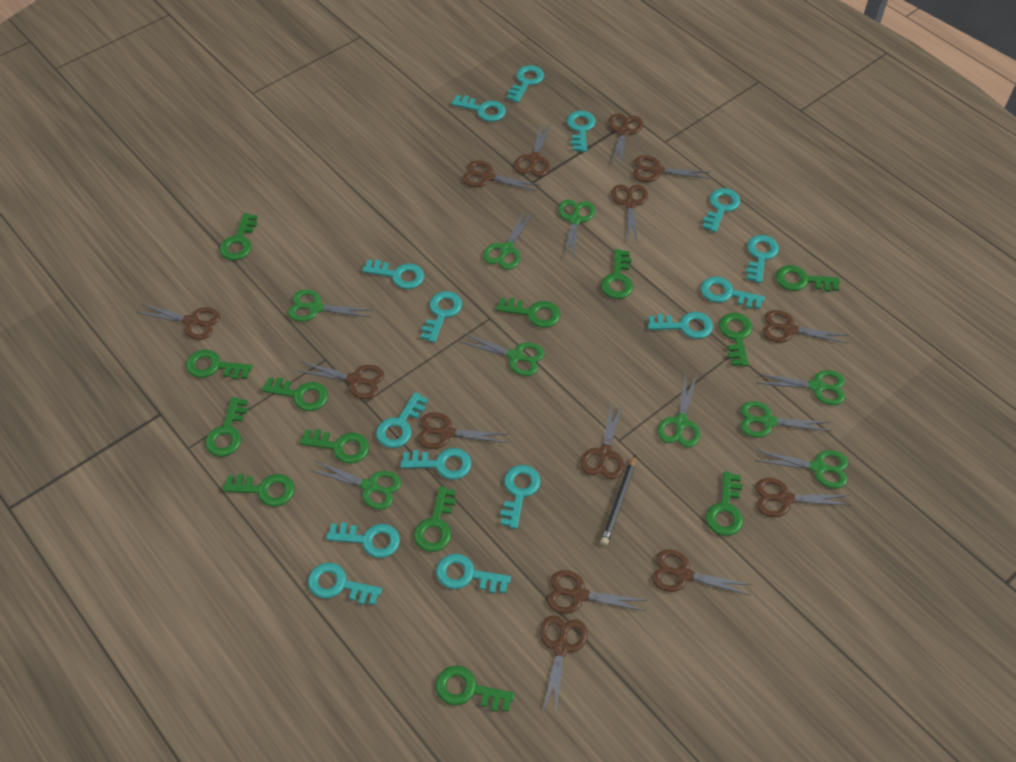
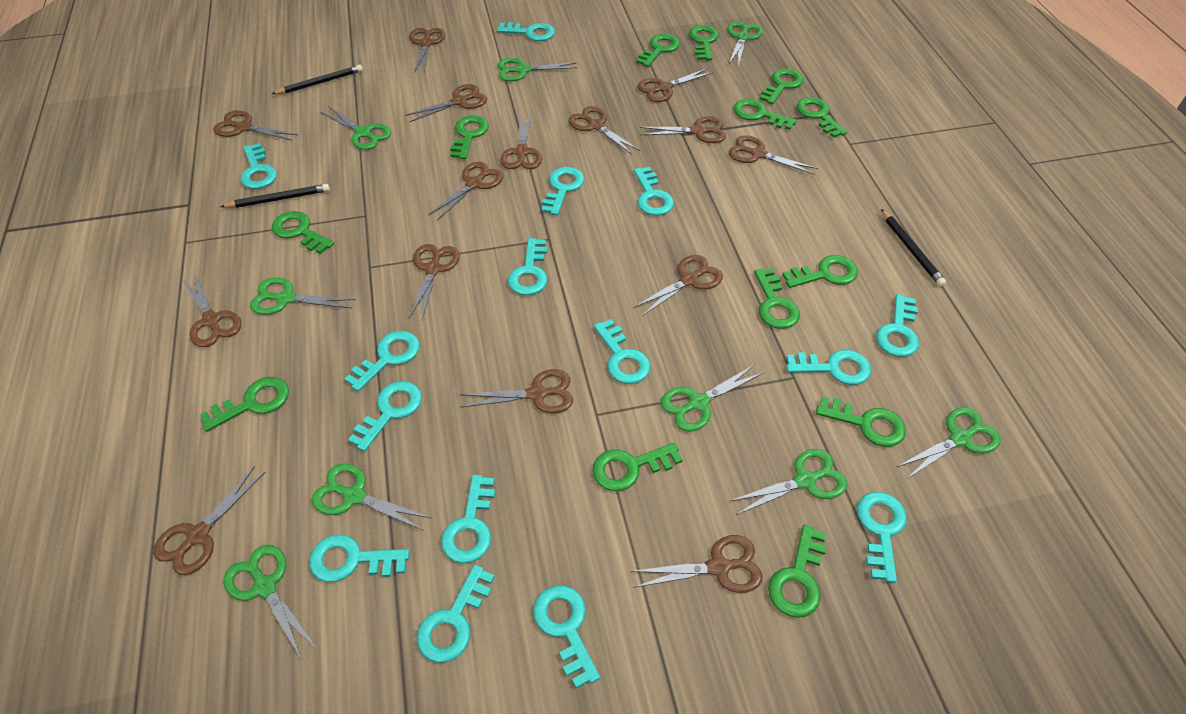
black pencil: [600,454,636,545] = 1 -> [220,184,330,208] [272,65,363,94] [881,209,946,287] = 3
brown scissors: [137,304,220,340] [298,362,384,400] [417,412,507,449] [462,160,538,191] [514,123,551,177] [540,615,588,716] [547,570,647,614] [581,402,624,480] [608,113,643,168] [611,185,648,243] [633,155,710,182] [652,549,751,595] [755,478,849,517] [762,310,849,344] = 14 -> [153,466,265,575] [182,273,241,347] [213,110,298,141] [405,84,487,122] [409,28,445,74] [409,244,460,319] [428,162,503,221] [460,369,573,413] [500,115,542,169] [569,106,640,154] [630,535,763,593] [633,255,723,316] [638,68,714,102] [639,116,726,143] [729,135,818,175] = 15

